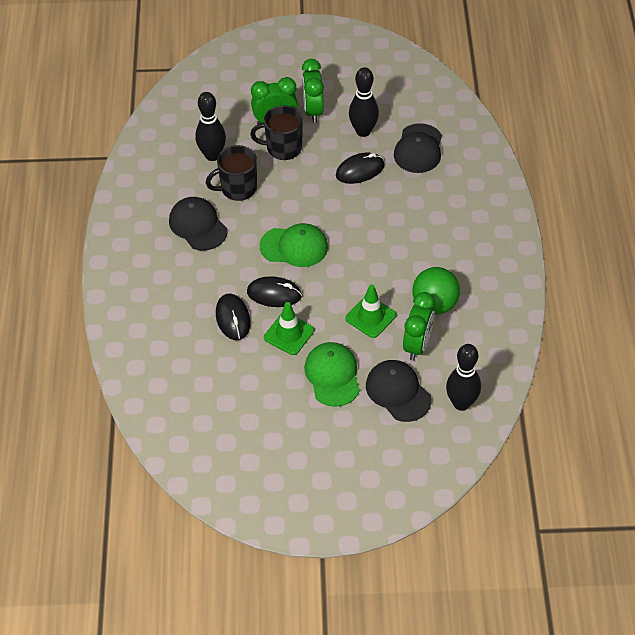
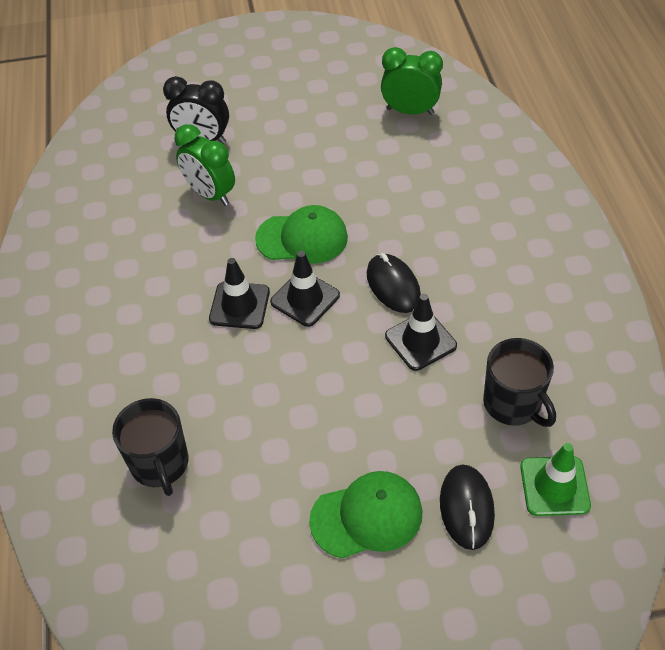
black bowling pin: [195,92,226,161] [349,67,379,137] [446,344,481,411] = 3 -> none = 0
black cap: [169,197,228,251] [366,360,432,422] [394,123,442,173] = 3 -> none = 0
black clock: none = 0 -> [163,76,229,144] = 1
black mouse: [216,294,250,340] [247,276,302,307] [336,153,384,184] = 3 -> [367,253,421,313] [440,464,495,550] = 2
black traffic cone: none = 0 -> [209,258,270,329] [270,251,340,327] [385,294,457,371] = 3
green ball: [412,267,460,314] = 1 -> none = 0
green clock: [251,77,298,124] [302,59,324,123] [403,292,435,361] = 3 -> [174,124,235,206] [381,47,443,115] = 2
green traffic cone: [264,302,314,355] [345,285,396,338] = 2 -> [520,443,591,516] = 1

